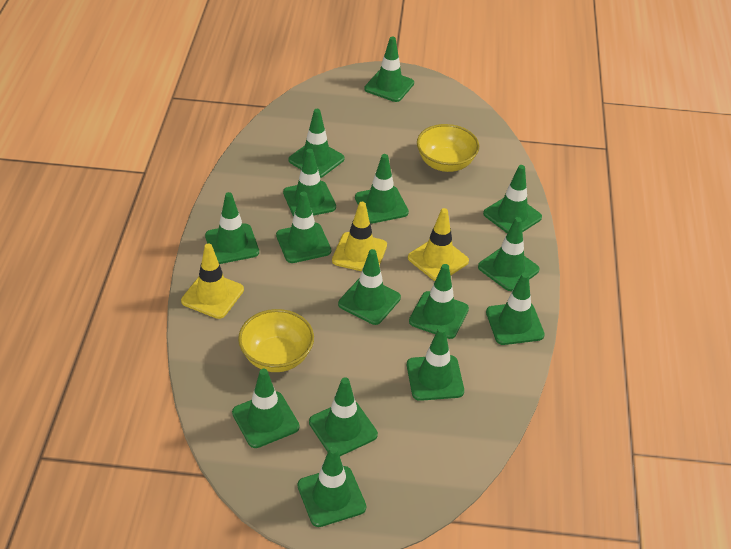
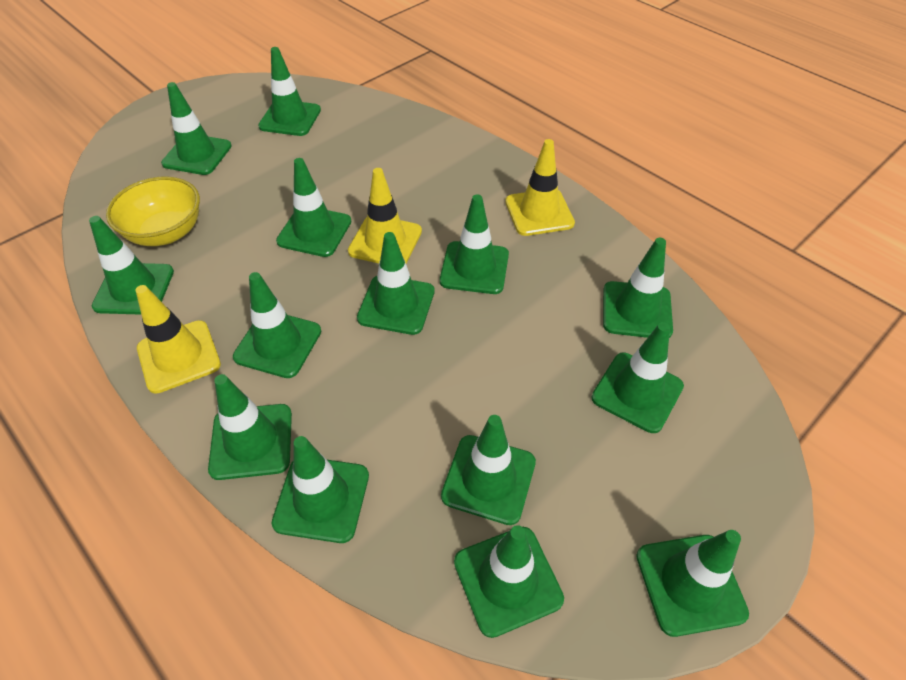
green traffic cone: [205,192,259,264] [232,369,299,448] [276,192,331,263] [283,149,336,217] [289,109,345,178] [297,446,366,527] [309,377,378,456] [338,249,401,325] [355,154,409,223] [364,36,414,102] [407,327,464,401] [409,264,469,339] [478,217,540,291] [483,165,542,234] [486,273,545,345] = 15 -> [89,216,174,315] [161,82,232,175] [208,374,292,480] [233,272,321,378] [258,47,321,136] [272,436,369,543] [276,158,351,257] [357,232,435,335] [440,194,509,294] [441,415,536,525] [454,525,564,638] [592,322,684,433] [603,238,673,338] [636,530,749,637] = 14
yellow bowl: [238,309,314,372] [417,124,479,172] = 2 -> [106,176,200,246] = 1

